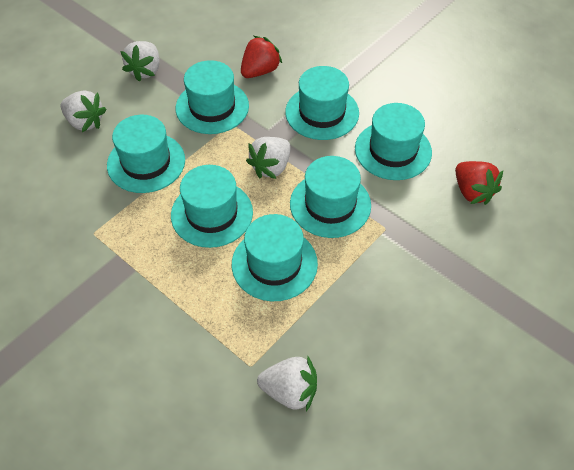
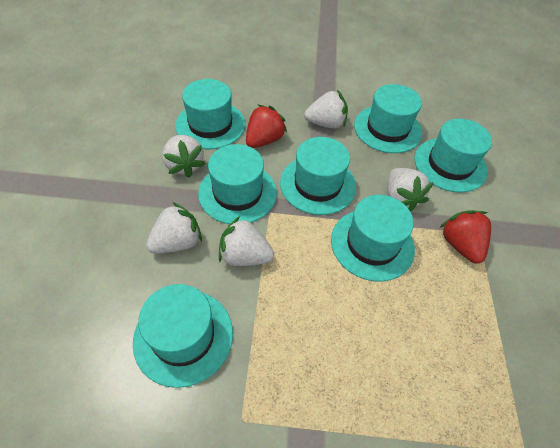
white strawberry: [60,90,106,132] [120,41,160,82] [246,137,290,179] [257,355,317,411] = 4 -> [146,202,202,254] [162,135,205,178] [219,216,274,266] [304,90,348,129] [388,168,433,212] = 5

